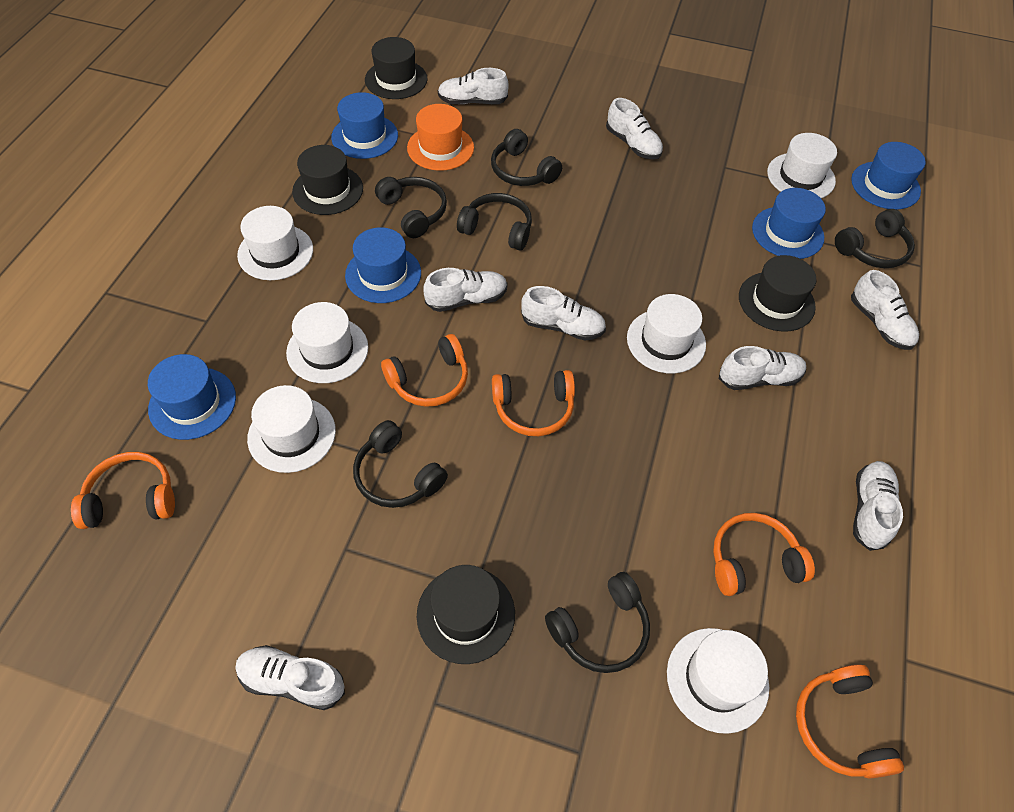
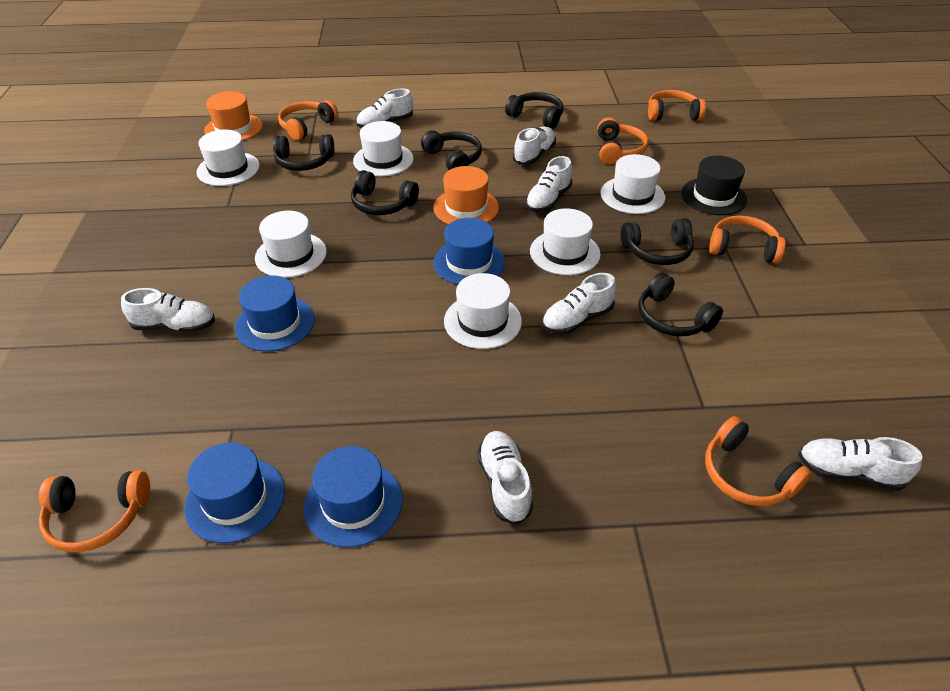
black hat: [292,145,363,215] [365,37,428,99] [417,565,515,664] [739,255,817,332] = 4 -> [681,156,747,215] = 1
blue hat: [148,354,236,440] [331,92,398,159] [345,227,421,303] [752,188,826,259] [851,142,926,209] = 5 -> [184,443,285,543] [235,275,315,352] [304,446,403,548] [434,218,505,285] = 4
orange hat: [407,104,474,171] = 1 -> [204,91,263,141] [433,166,499,224] = 2
orange headphones: [71,452,175,529] [381,334,468,407] [492,370,575,436] [713,513,815,596] [796,664,904,778] = 5 -> [39,470,150,552] [278,100,338,141] [598,117,649,164] [648,90,706,121] [705,416,812,506] [709,216,786,264] = 6
white shoe: [235,645,345,710] [423,268,508,312] [438,68,509,104] [521,286,606,341] [606,98,663,159] [719,346,806,390] [851,270,919,350] [853,461,903,551] = 8 -> [121,288,215,332] [356,88,413,128] [477,431,533,525] [513,127,556,165] [526,156,572,212] [542,273,616,334] [798,437,922,491] = 7

